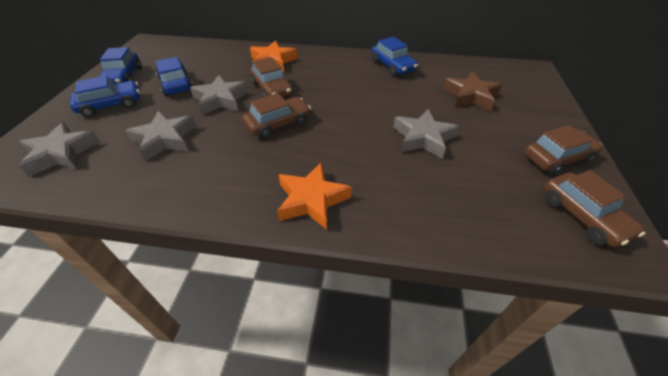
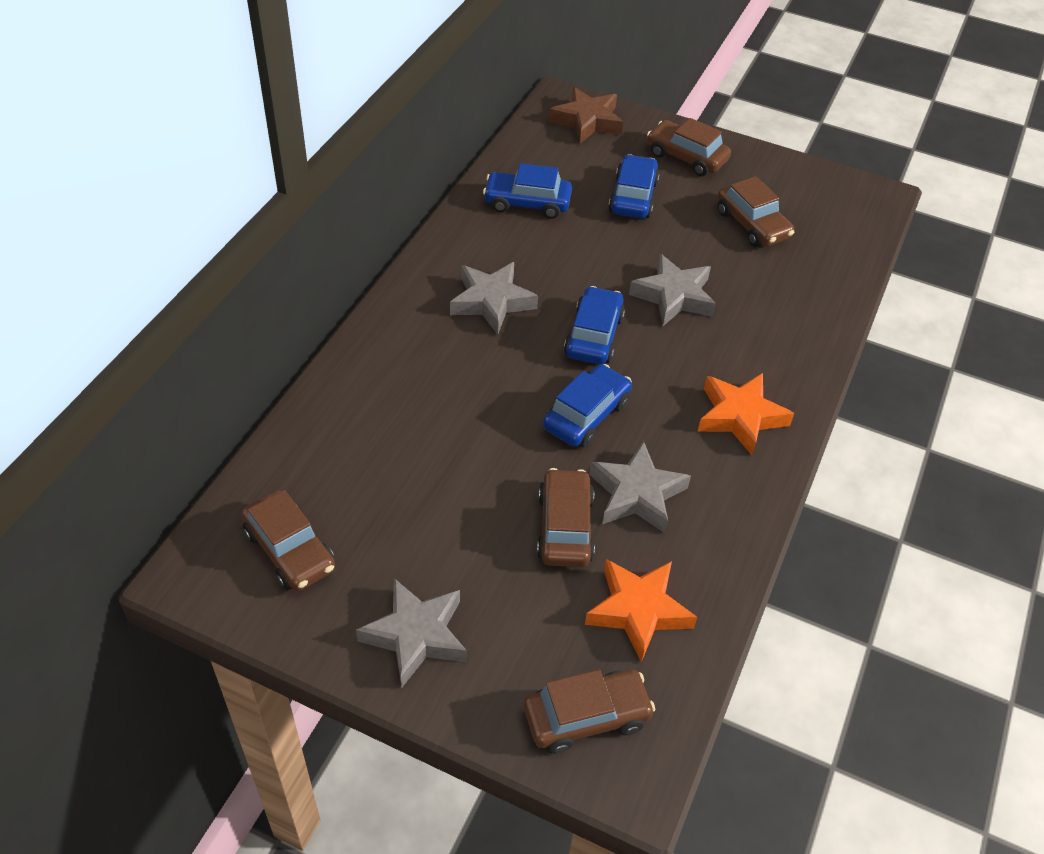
brown car: [242,93,311,139] [250,57,293,98] [524,125,603,175] [544,170,645,247] = 4 -> [241,490,335,591] [524,670,655,754] [537,468,595,567] [647,118,731,177] [718,176,794,247] = 5

